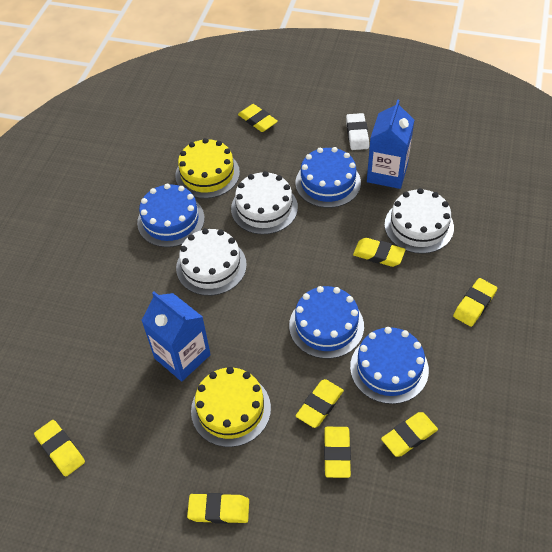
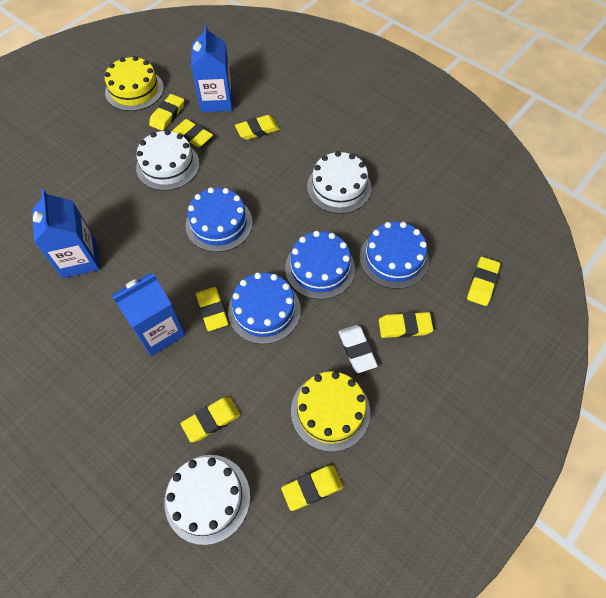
blue carton: [141,291,211,382] [367,99,414,189] = 2 -> [32,190,100,278] [111,273,185,356] [191,24,232,112] = 3

